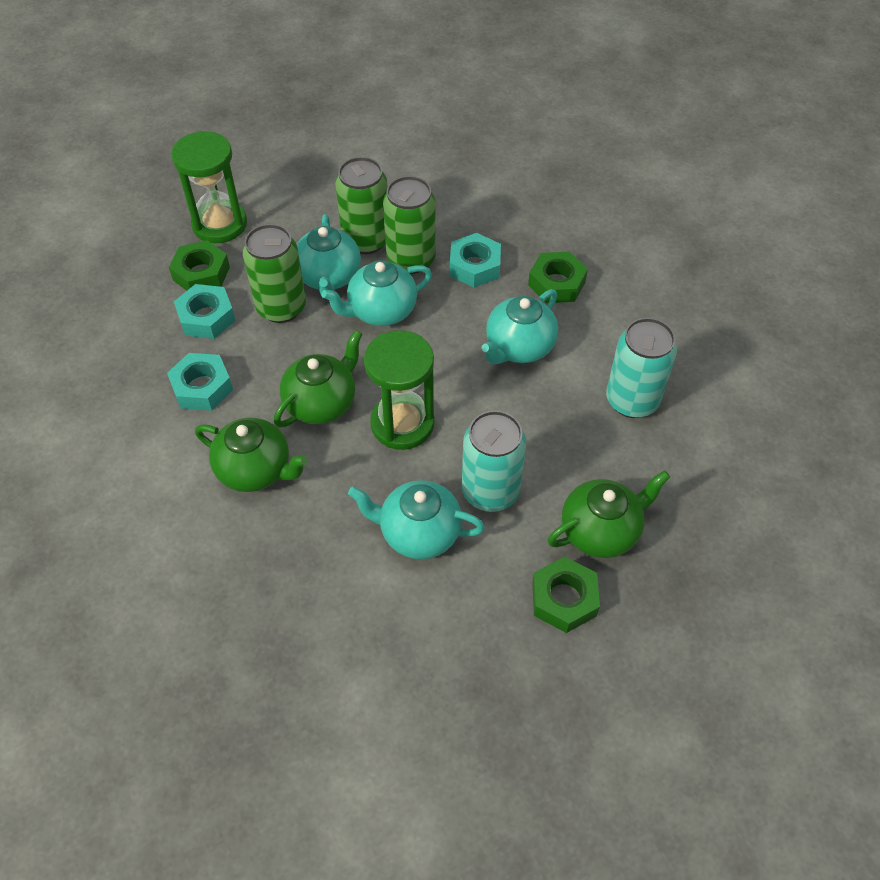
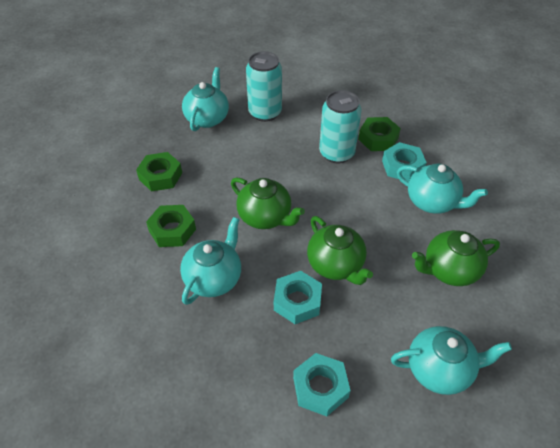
green can: [243,224,306,323] [335,157,387,254] [383,176,436,274] = 3 -> none = 0
green hourglass: [171,131,247,243] [364,330,434,450] = 2 -> none = 0

